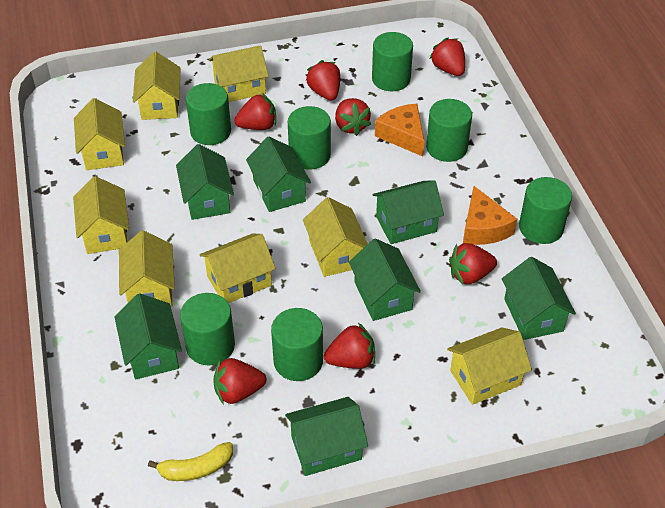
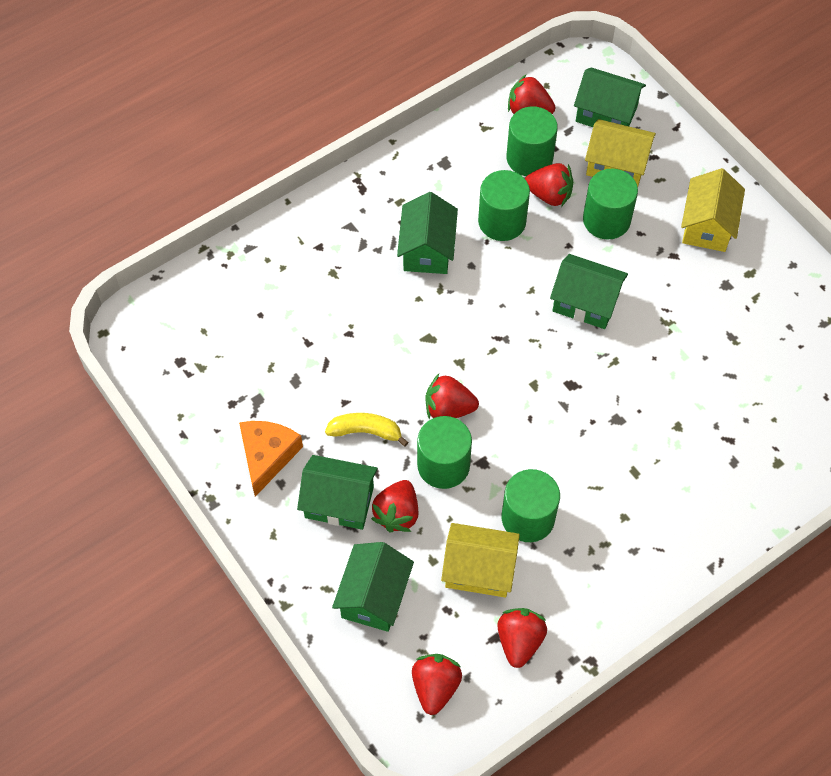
green cylinder: [180,293,235,365] [186,83,231,145] [271,308,323,381] [288,106,331,170] [372,32,413,91] [426,99,472,162] [519,177,572,244] = 7 -> [417,416,472,489] [478,170,530,241] [502,469,560,542] [506,106,558,176] [583,169,638,239] = 5
green house: [114,293,182,380] [176,144,234,220] [246,137,311,212] [285,397,368,476] [349,239,421,321] [373,180,444,244] [502,257,576,340] = 7 -> [297,455,378,530] [332,542,414,632] [397,192,458,274] [550,254,628,329] [574,67,646,127] = 5
orange cheese: [375,104,424,156] [463,186,517,245] = 2 -> [239,421,303,497] = 1
red strawberry: [214,358,266,405] [234,93,276,130] [306,60,340,100] [324,323,375,369] [335,98,371,136] [430,38,465,76] [449,243,497,284] = 7 -> [371,480,419,532] [412,654,462,715] [425,374,479,419] [497,608,547,668] [508,74,555,114] [525,163,573,207] = 6
yellow house: [73,176,129,254] [74,98,125,170] [119,230,175,307] [133,52,180,120] [200,234,276,303] [209,45,269,102] [303,197,368,277] [447,327,532,405] = 8 -> [441,523,520,597] [585,119,656,187] [681,168,745,252] = 3

